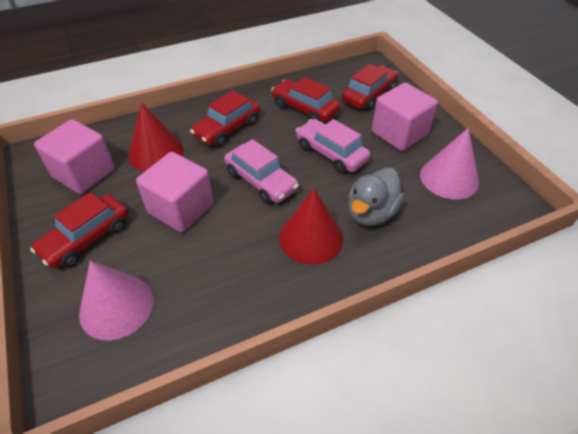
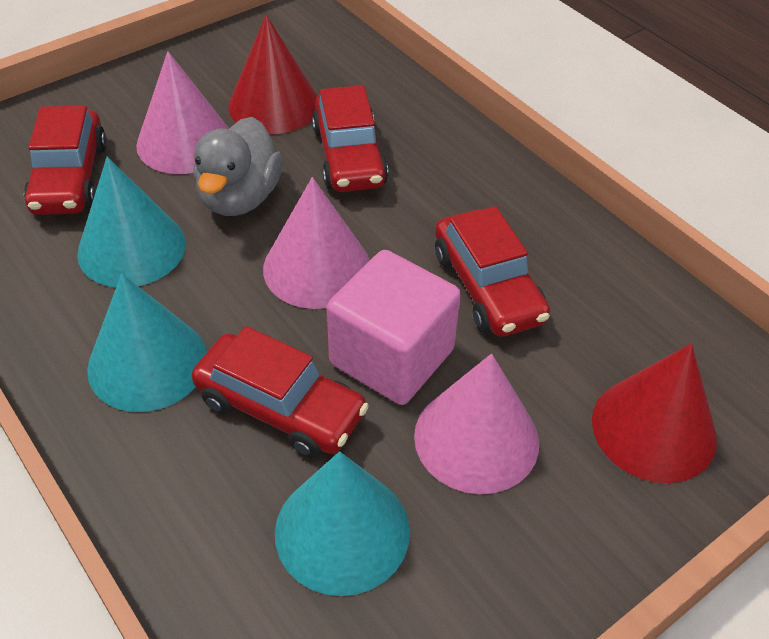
pink car: [224,139,299,204] [296,119,371,174] = 2 -> none = 0
pink cone: [79,261,154,341] [420,128,479,200] = 2 -> [136,51,229,174] [263,177,370,309] [414,353,539,494] = 3
pink cube: [34,119,115,194] [136,152,214,232] [372,83,438,151] = 3 -> [327,250,461,405] = 1
turquoise cone: none = 0 -> [77,157,186,287] [87,274,207,412] [275,451,410,596] = 3

